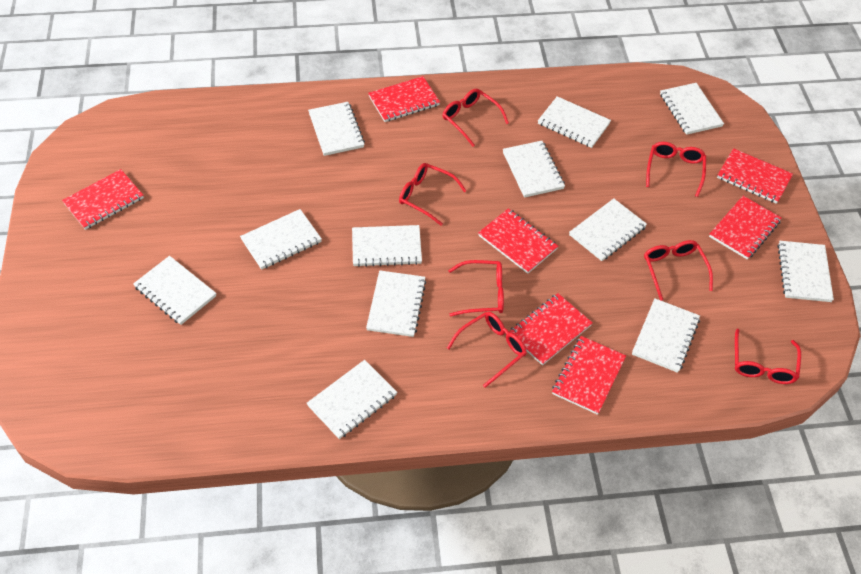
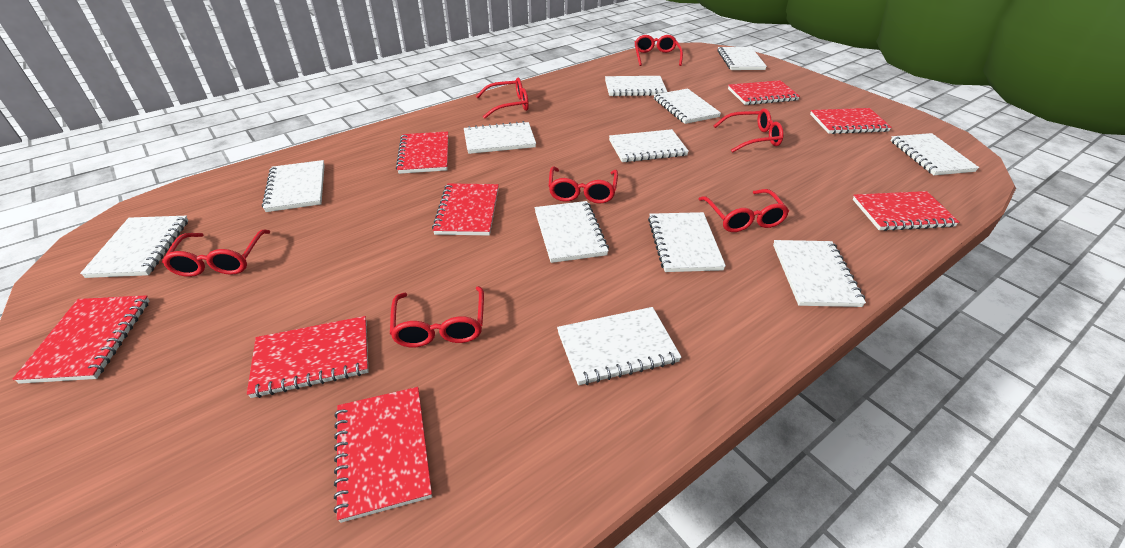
red notebook: [62,169,144,230] [368,76,440,122] [478,208,558,274] [509,293,593,365] [552,336,626,415] [709,196,782,260] [717,148,793,204] = 7 -> [12,295,149,384] [247,316,368,398] [334,387,432,523] [396,132,448,174] [432,183,499,236] [728,80,800,105] [810,108,892,134] [853,191,959,231] = 8

